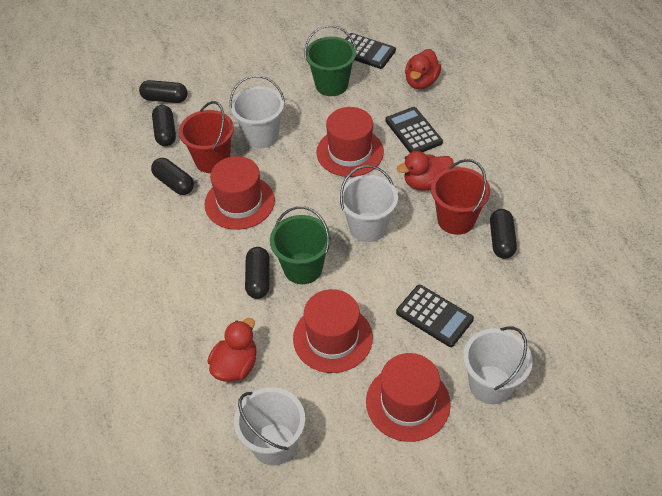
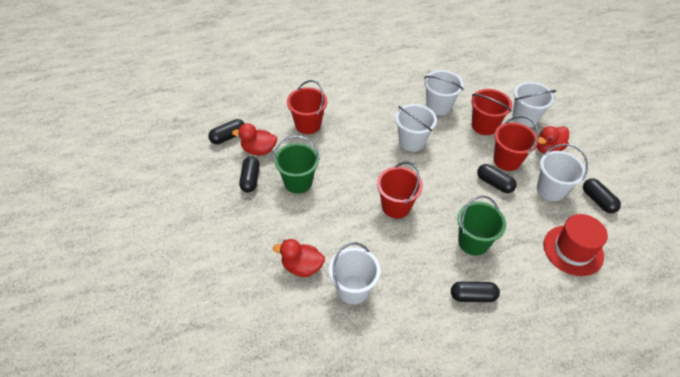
black calculator: [346,33,396,69] [385,107,443,153] [396,285,474,347] = 3 -> none = 0
red bucket: [179,101,234,173] [431,159,490,235] = 2 -> [287,80,327,134] [377,162,423,218] [471,89,512,135] [494,116,538,171] = 4
red hat: [205,156,275,230] [293,289,373,373] [316,107,384,177] [366,353,451,442] = 4 -> [543,214,608,276] = 1
white bucket: [229,75,285,149] [234,387,305,466] [339,165,398,242] [463,327,533,404] = 4 -> [329,242,381,304] [395,104,437,152] [424,70,464,115] [512,82,556,128] [537,144,588,201] = 5

